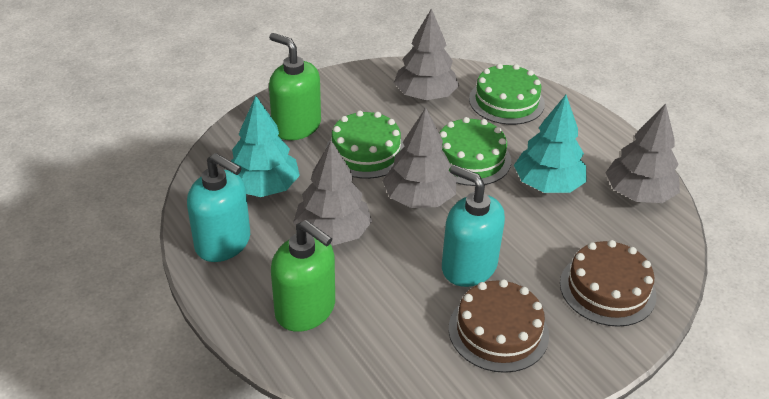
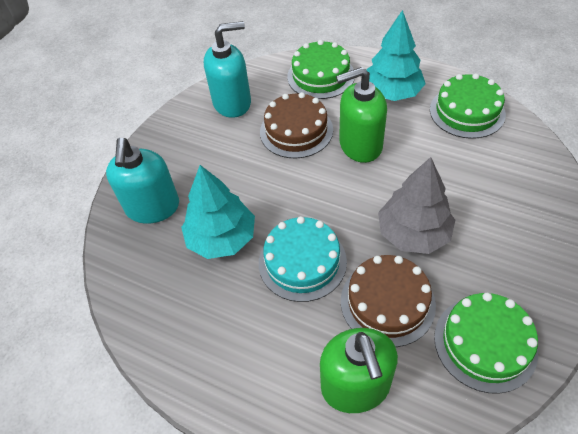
grey tree: [293,140,372,246] [383,107,456,208] [394,8,459,100] [605,104,680,203] = 4 -> [378,157,455,254] = 1
turquoise cake: none = 0 -> [259,216,347,302] = 1

